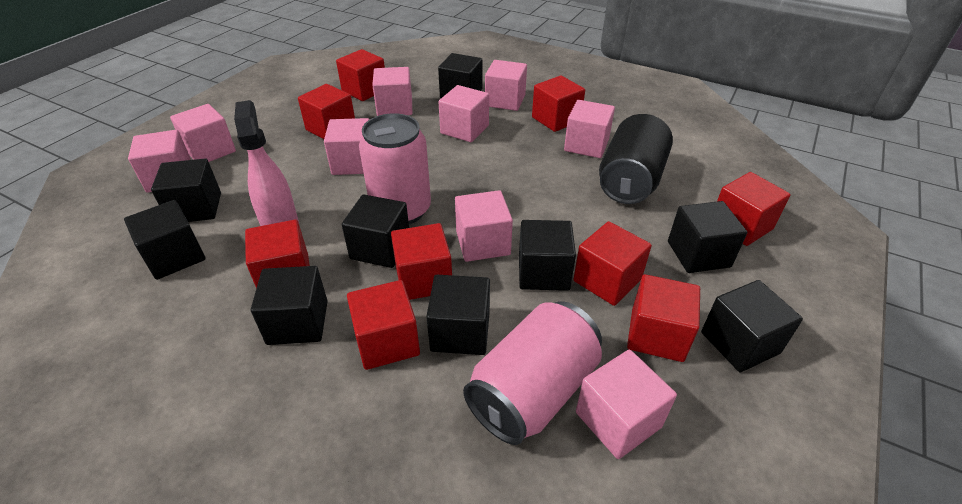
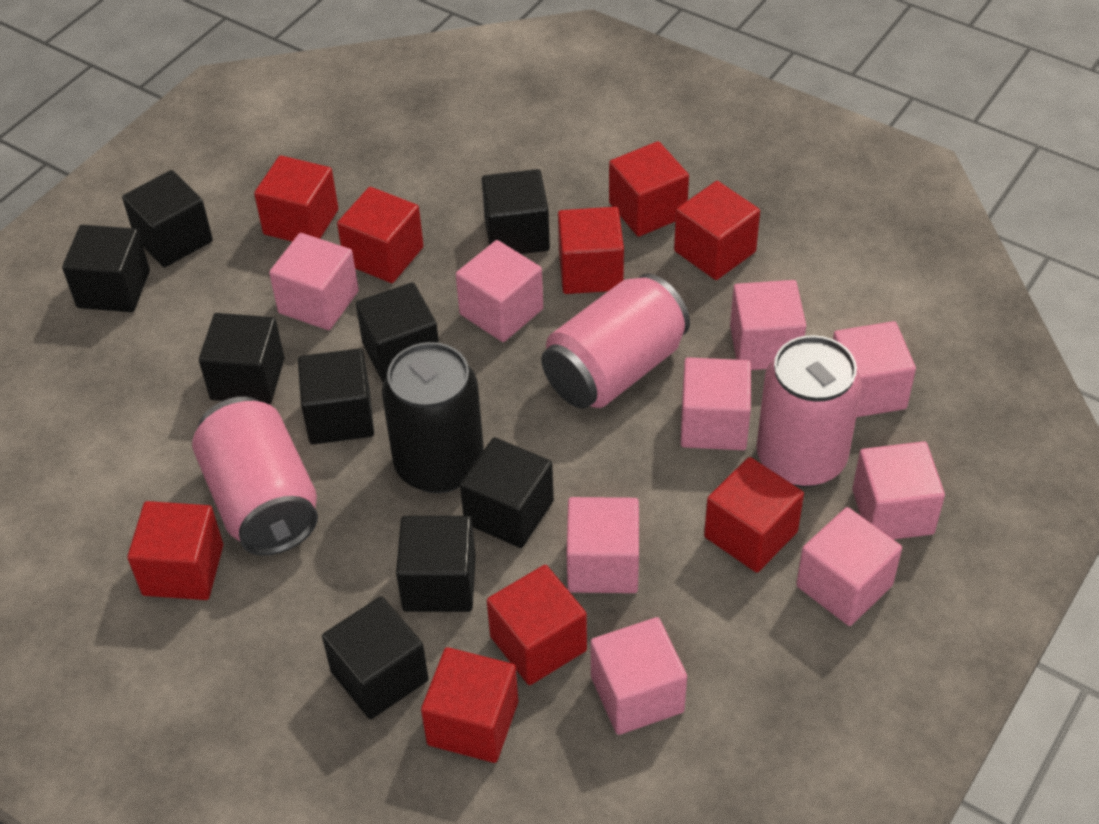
pink can: [359,113,431,224] [463,301,602,445] = 2 -> [192,397,318,556] [541,273,690,409] [756,335,862,487] = 3
pink spray bottle: [234,100,299,226] = 1 -> none = 0

